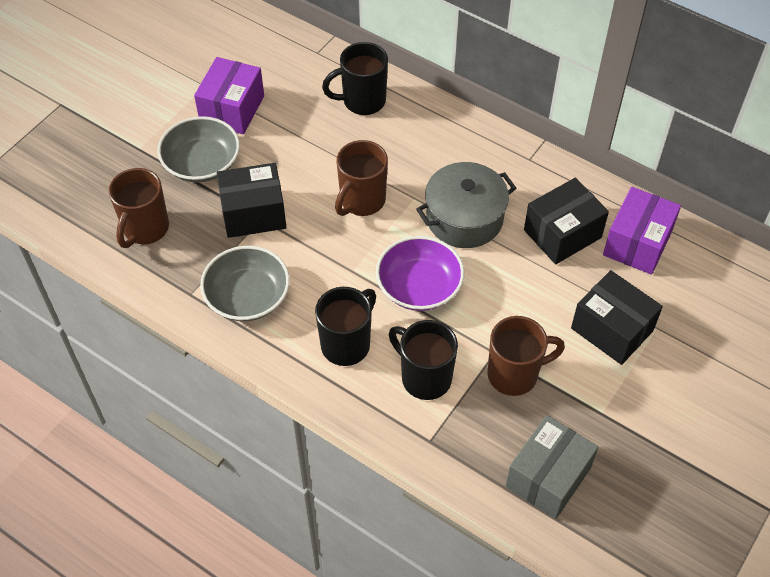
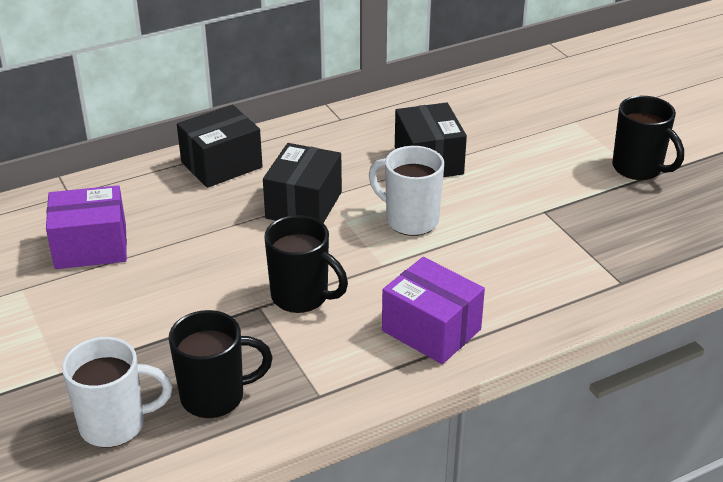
brown mug: [109,168,169,248] [335,140,388,216] [488,316,565,396] = 3 -> none = 0
grey bowl: [158,116,240,182] [200,246,290,321] = 2 -> none = 0
grey box: [506,415,598,519] = 1 -> none = 0
grey pot: [416,162,516,248] = 1 -> none = 0
purple bowl: [376,236,464,311] = 1 -> none = 0
white mug: none = 0 -> [62,337,172,448] [369,146,444,236] = 2

